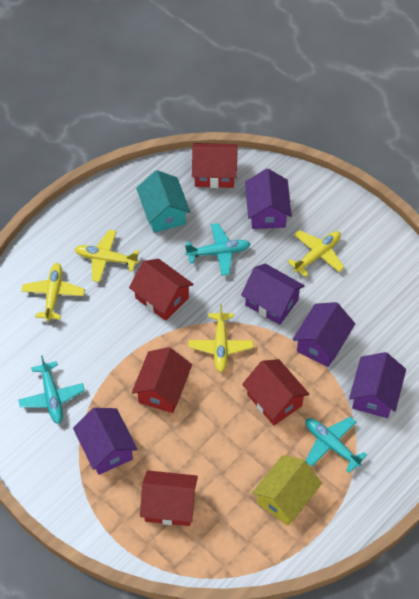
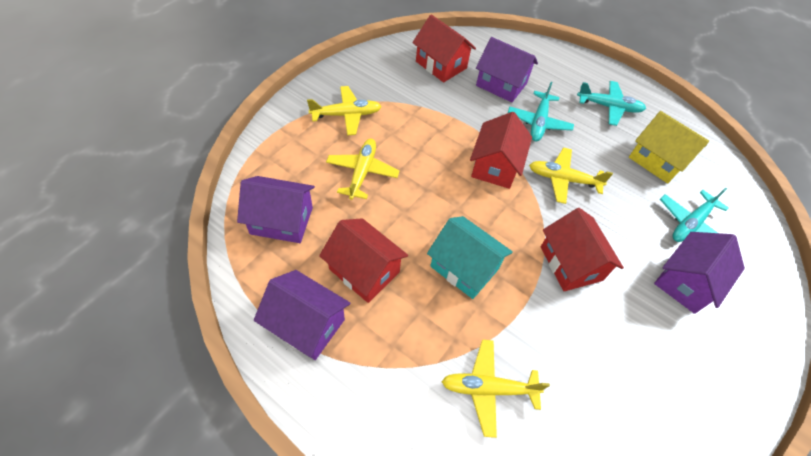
purple house: [73,408,137,475] [241,263,305,325] [245,169,292,229] [293,302,355,367] [349,352,406,418] = 5 -> [237,176,315,243] [254,270,350,360] [476,37,538,103] [654,232,745,314] = 4
red house: [129,259,194,321] [132,347,192,413] [140,470,198,526] [192,143,238,188] [242,359,309,426] = 5 -> [319,218,408,303] [412,15,476,82] [470,112,532,189] [541,208,624,291] = 4

